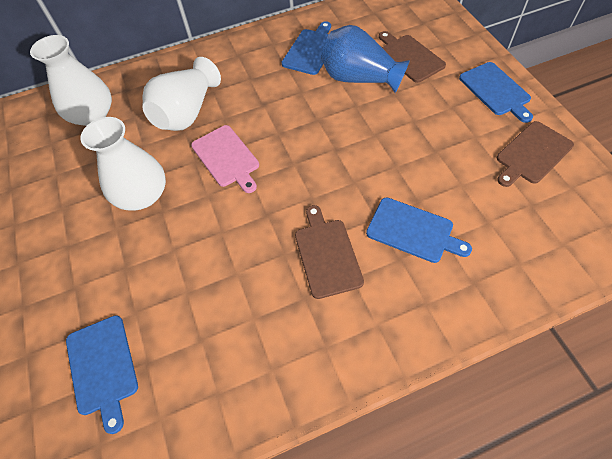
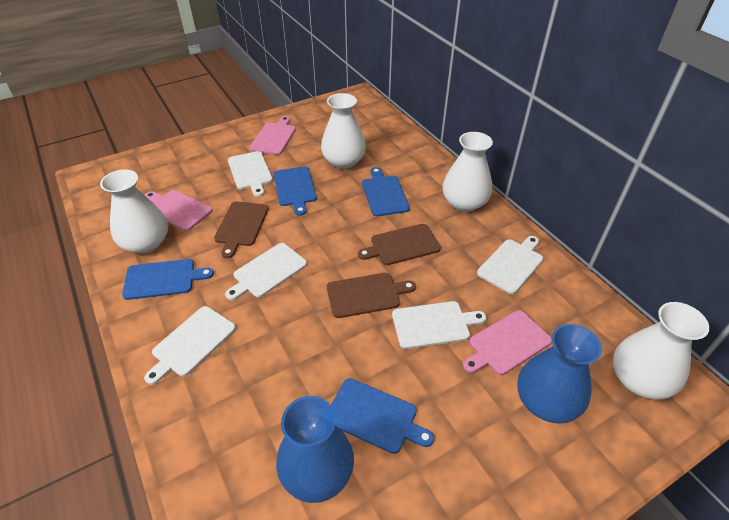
blue vase: [321,25,410,93] = 1 -> [276,396,354,503] [517,324,602,424] = 2
pink cutting board: [191,125,259,193] = 1 -> [145,190,213,231] [249,116,296,155] [463,310,552,375] = 3
white cutting board: none = 0 -> [144,306,236,385] [225,243,307,300] [228,151,273,197] [392,301,486,349] [477,236,543,294] = 5
white vase: [30,35,112,126] [80,117,166,210] [142,57,221,131] = 3 -> [100,169,168,254] [321,93,366,169] [443,132,493,212] [613,302,709,399] = 4

